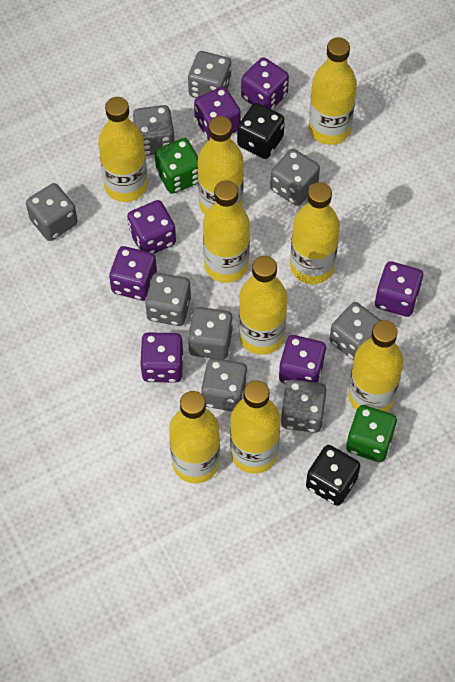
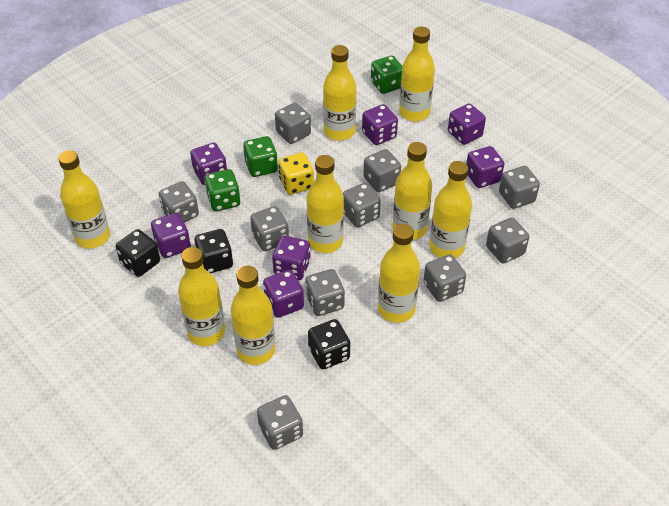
black dice: [237,103,285,159] [306,445,360,506] = 2 -> [116,229,160,277] [195,229,233,273] [308,319,350,369] = 3
green dice: [155,138,198,194] [346,405,397,462] = 2 -> [204,169,240,211] [243,136,278,177] [371,55,402,94] = 3
grey dice: [26,183,78,241] [133,105,175,156] [145,273,191,326] [188,51,231,98] [188,307,233,360] [201,358,248,411] [270,149,320,206] [281,379,326,433] [329,302,381,361] = 9 -> [159,181,199,222] [250,206,289,251] [257,395,303,450] [275,103,311,144] [305,269,345,316] [343,183,381,227] [363,149,401,192] [423,254,466,302] [486,217,529,264] [499,166,540,209] = 10
yellow dice: none = 0 -> [278,153,314,195] = 1

